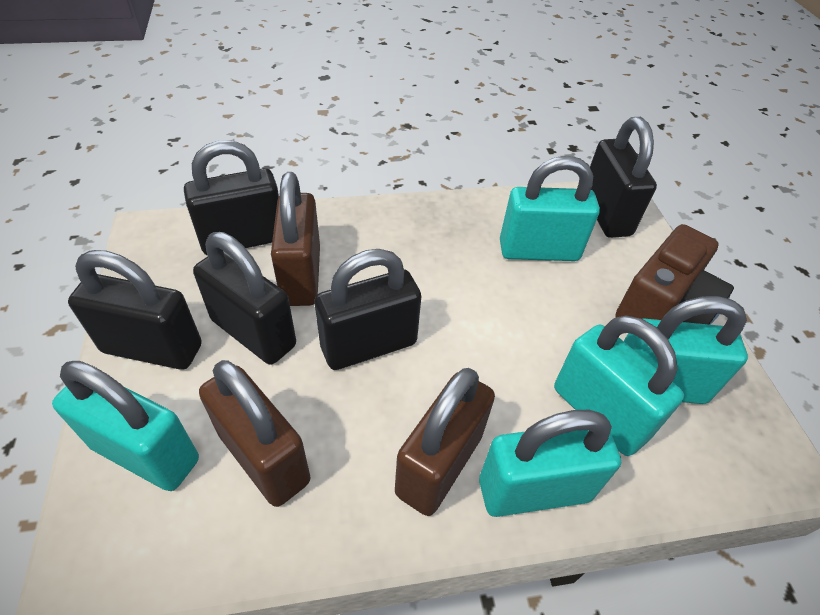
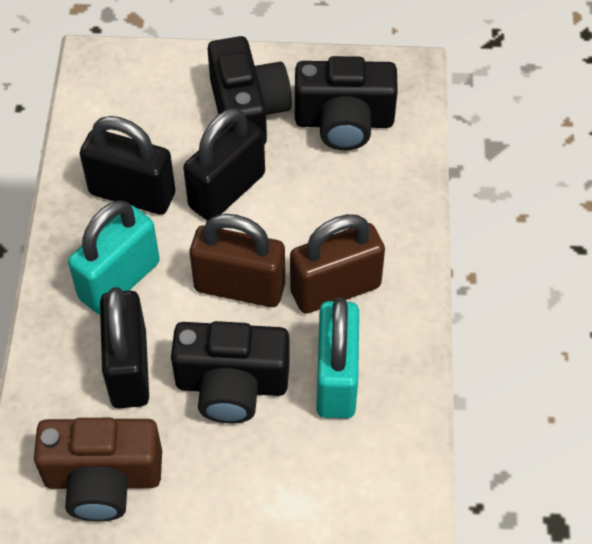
black camera: none = 0 -> [171,321,290,423] [208,36,292,145] [295,56,398,150] = 3
black padlock: [68,250,202,370] [184,140,279,256] [193,232,296,365] [315,249,421,370] [590,117,657,238] = 5 -> [80,116,175,215] [100,287,149,409] [183,108,265,221] = 3
brown padlock: [199,360,310,507] [271,172,320,306] [395,368,495,516] = 3 -> [190,214,285,307] [290,214,385,314] = 2
turquoise padlock: [52,361,199,491] [479,410,621,517] [500,156,600,261] [554,315,684,456] [624,296,748,404] = 5 -> [68,200,160,315] [316,297,359,419] = 2

